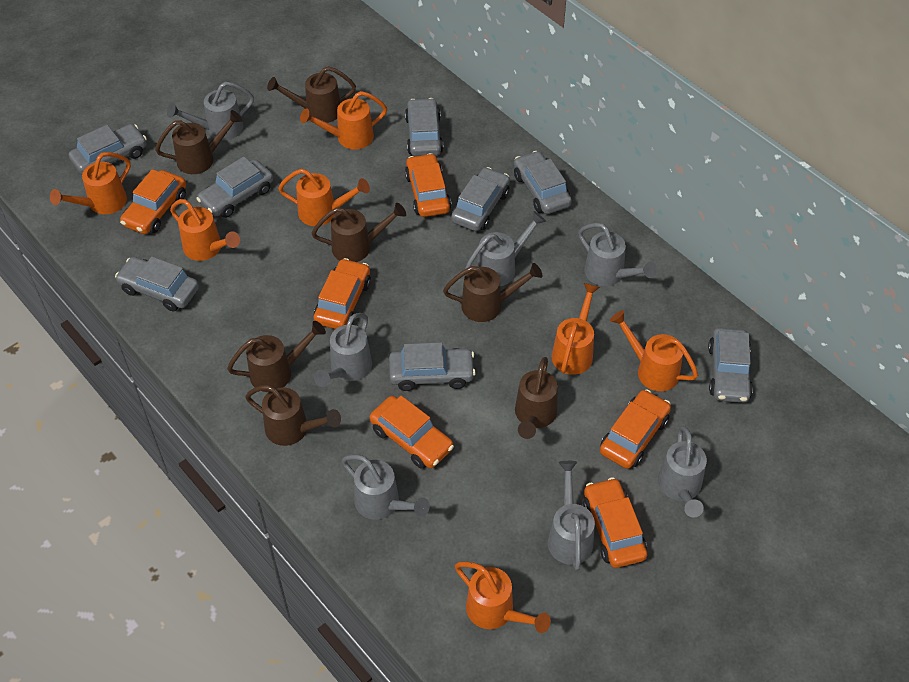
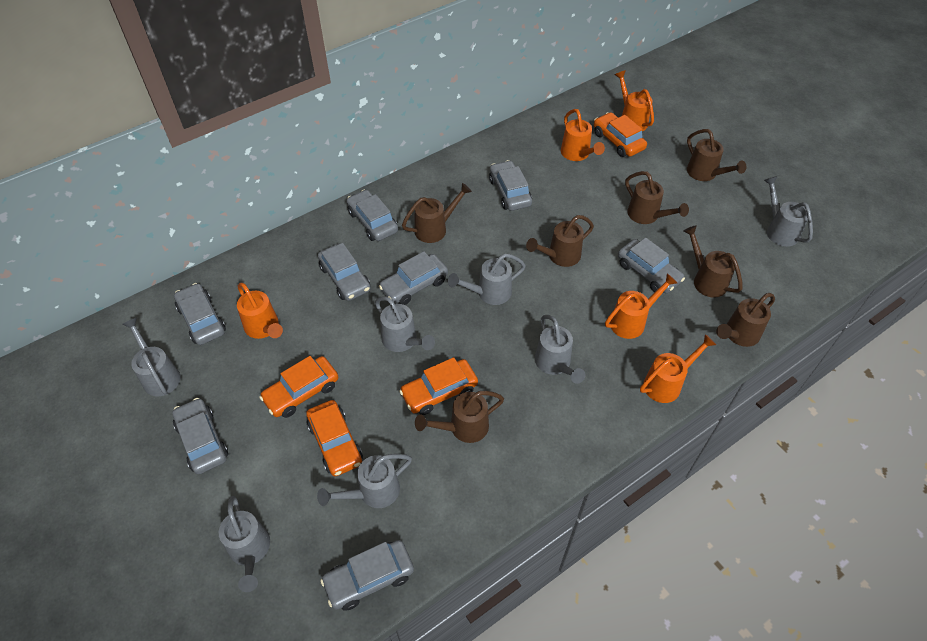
orange car: [120,169,186,234] [314,258,371,329] [369,396,454,469] [405,153,451,217] [583,478,647,568] [600,389,671,469] = 6 -> [259,356,338,418] [306,400,363,476] [399,357,478,415] [594,112,647,157] = 4
orange watering can: [50,152,131,214] [170,199,240,261] [278,169,370,226] [300,91,387,149] [455,562,551,633] [552,283,600,375] [610,310,698,391] = 7 -> [237,283,283,339] [561,109,605,161] [605,273,677,339] [615,70,654,131] [640,334,716,403] = 5

